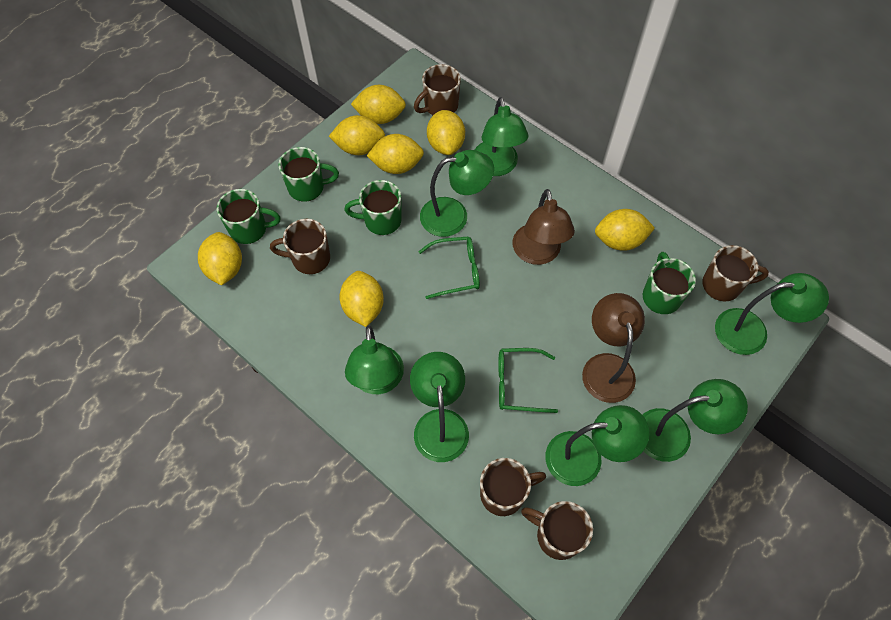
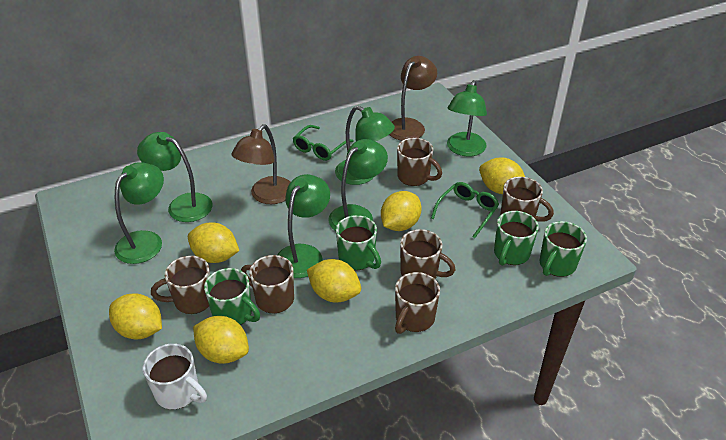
brown mug: [270,219,330,274] [414,64,461,115] [480,458,546,516] [521,501,593,560] [702,245,769,301] = 5 -> [151,256,210,314] [241,255,294,313] [395,272,440,334] [397,138,442,186] [400,229,456,279] [500,177,554,222] = 6
green lamp: [345,325,404,394] [410,352,469,462] [420,150,494,237] [475,97,528,176] [546,405,650,486] [643,379,748,462] [715,273,829,355] = 7 -> [114,162,164,264] [137,132,213,222] [277,174,330,278] [328,139,388,231] [335,106,395,185] [447,80,487,157] = 6
white mug: none = 0 -> [143,343,207,410] = 1
yellow lemon: [198,232,242,286] [329,115,385,155] [339,271,384,327] [351,85,406,124] [367,134,424,174] [427,110,465,155] [595,209,655,251] = 7 -> [109,293,162,339] [188,223,239,263] [193,316,249,364] [307,259,361,302] [381,191,422,231] [479,157,525,194] = 6

